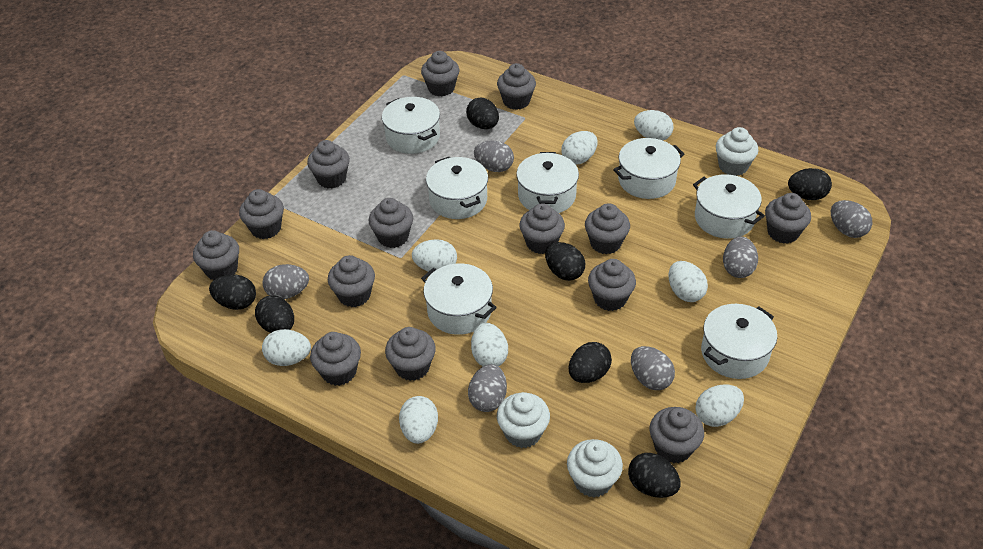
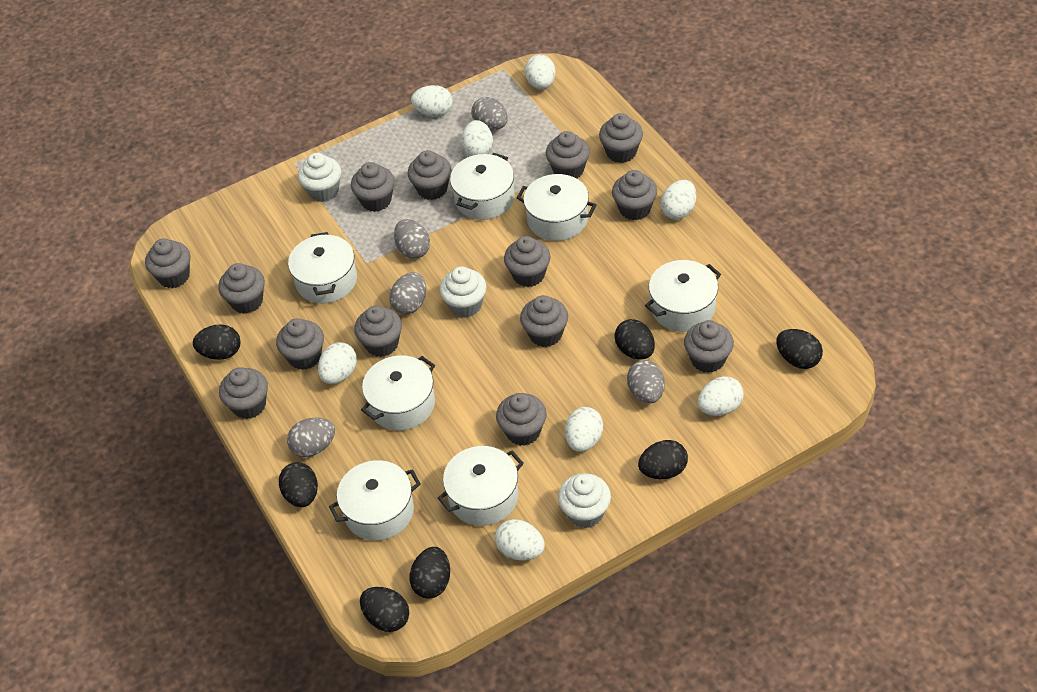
grey egg: [262,264,309,299] [468,364,507,412] [474,141,514,172] [631,346,675,390] [723,236,758,278] [831,200,872,238] = 6 -> [287,417,335,457] [389,272,426,314] [394,219,430,259] [471,97,508,130] [627,360,665,404] = 5

